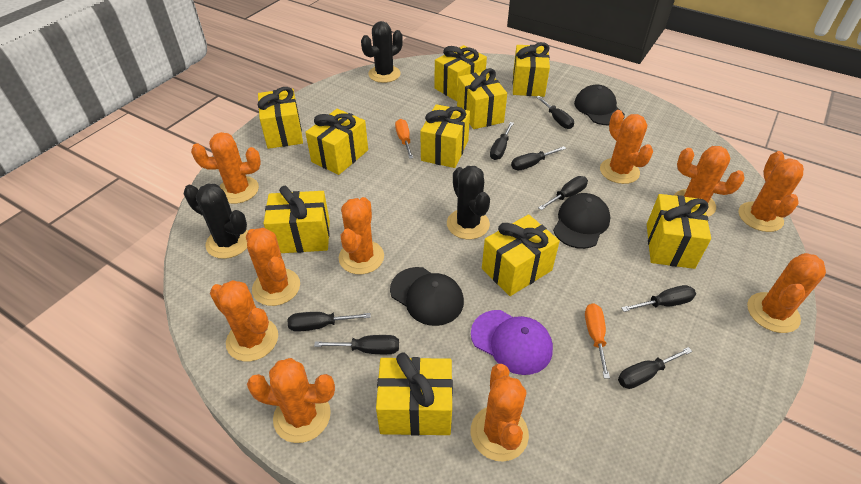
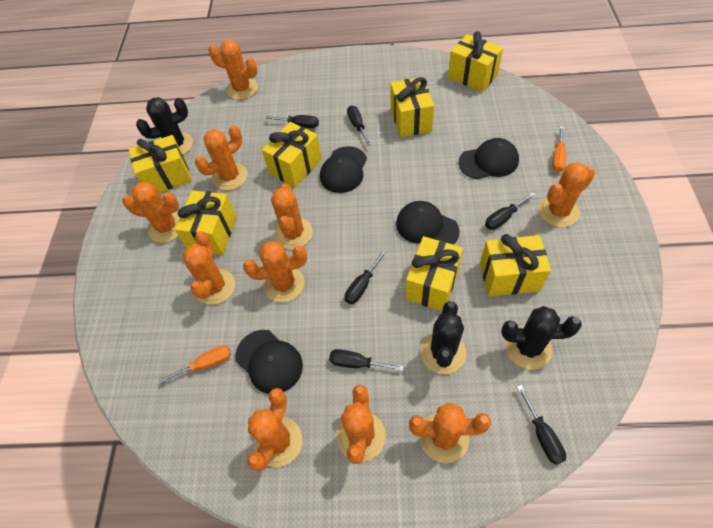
black cap: [390,267,464,326] [553,193,610,249] [574,85,625,125] = 3 -> [235,330,303,394] [320,146,367,193] [396,201,460,245] [459,138,519,179] = 4
black screwdriver: [288,312,371,332] [314,335,399,354] [490,122,514,160] [511,146,566,170] [536,96,574,129] [538,176,588,210] [618,347,692,389] [621,285,696,312] = 8 -> [265,115,319,128] [329,349,404,371] [345,250,386,304] [347,105,371,146] [485,192,535,230] [517,385,566,465] = 6
purple cap: [471,310,553,375] = 1 -> none = 0
yellow gift: [258,87,303,149] [263,186,330,253] [305,109,368,175] [376,353,453,436] [420,104,470,168] [435,45,487,101] [457,68,507,129] [482,214,560,296] [513,42,550,97] [647,194,711,269] = 10 -> [129,135,192,193] [175,191,237,255] [262,122,322,188] [390,77,434,137] [405,236,463,311] [448,31,503,92] [480,234,551,296] = 7

